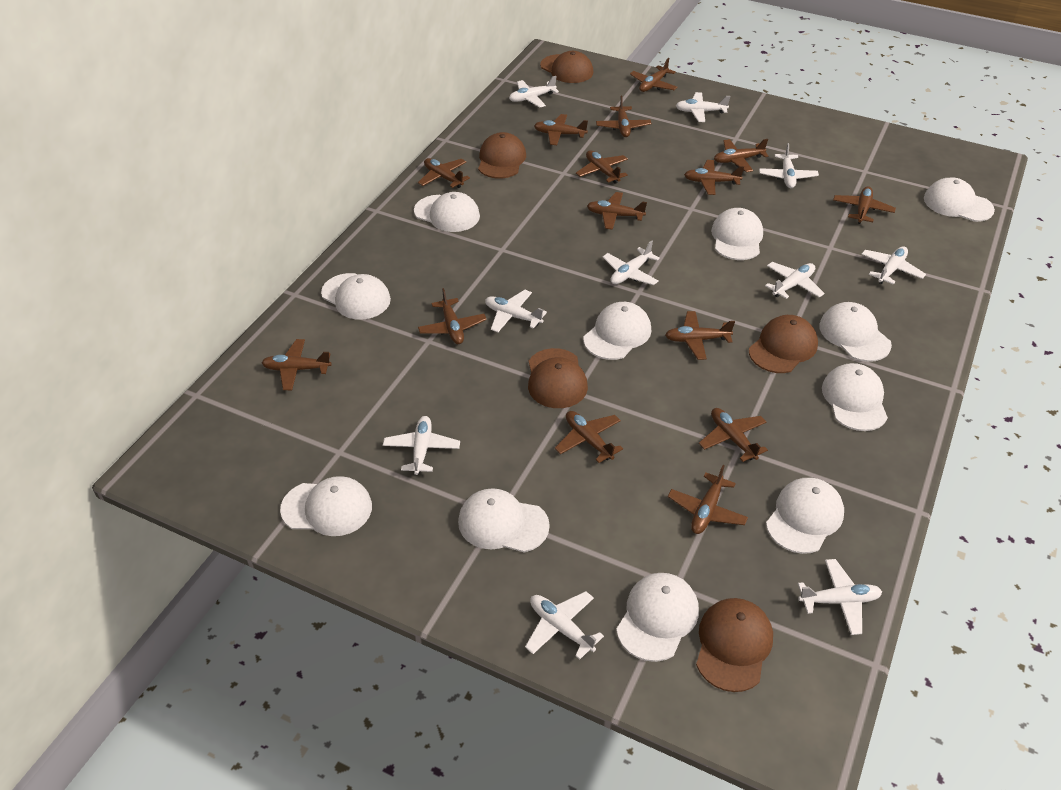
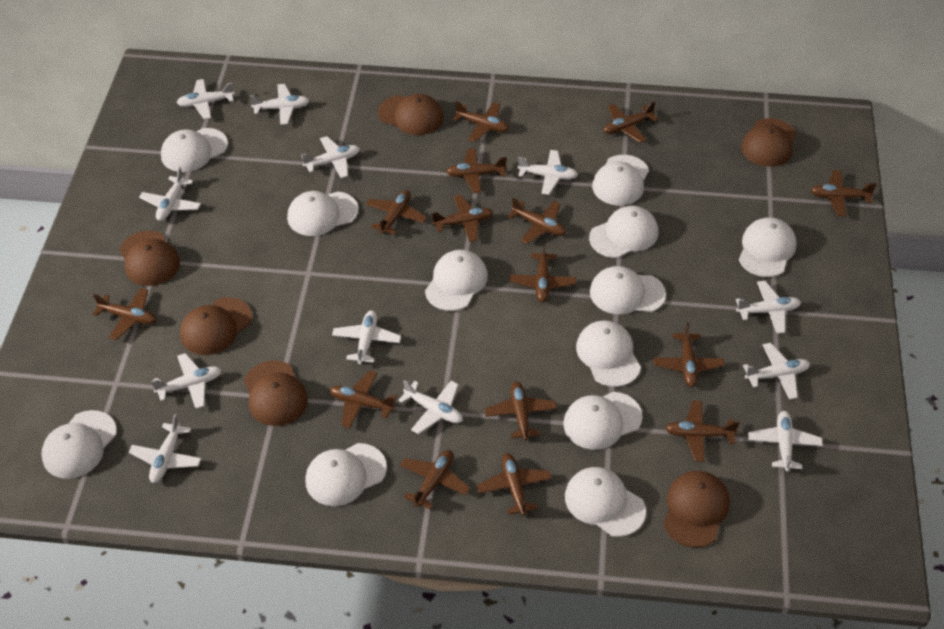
brown cap: [478,132,526,178] [528,348,588,408] [540,51,593,83] [696,598,773,692] [749,315,818,373] = 5 -> [119,231,180,286] [180,297,252,355] [244,361,308,426] [378,94,443,135] [663,471,730,548] [741,118,796,167] = 6
white cap: [280,476,372,536] [321,273,391,320] [414,192,480,232] [458,488,550,552] [583,302,651,360] [616,573,699,662] [711,208,763,260] [766,478,844,554] [819,302,892,362] [822,363,888,431] [924,177,995,222] = 11 -> [41,410,117,479] [161,128,228,172] [287,191,358,236] [305,443,387,506] [425,250,488,311] [563,392,643,450] [565,467,646,537] [576,320,641,387] [589,206,658,258] [590,266,666,315] [592,155,649,205] [739,217,797,277] = 12
white plane: [383,416,460,475] [485,290,547,332] [509,76,559,108] [525,591,604,660] [603,240,660,285] [676,92,730,122] [759,143,819,188] [765,262,825,299] [798,559,882,635] [861,246,926,285] = 10 -> [129,414,202,483] [139,167,201,221] [151,353,222,409] [177,79,235,119] [250,84,310,125] [301,136,360,178] [332,310,401,364] [398,380,463,434] [517,150,578,195] [736,281,801,334] [743,343,810,400] [748,411,823,472] = 12

